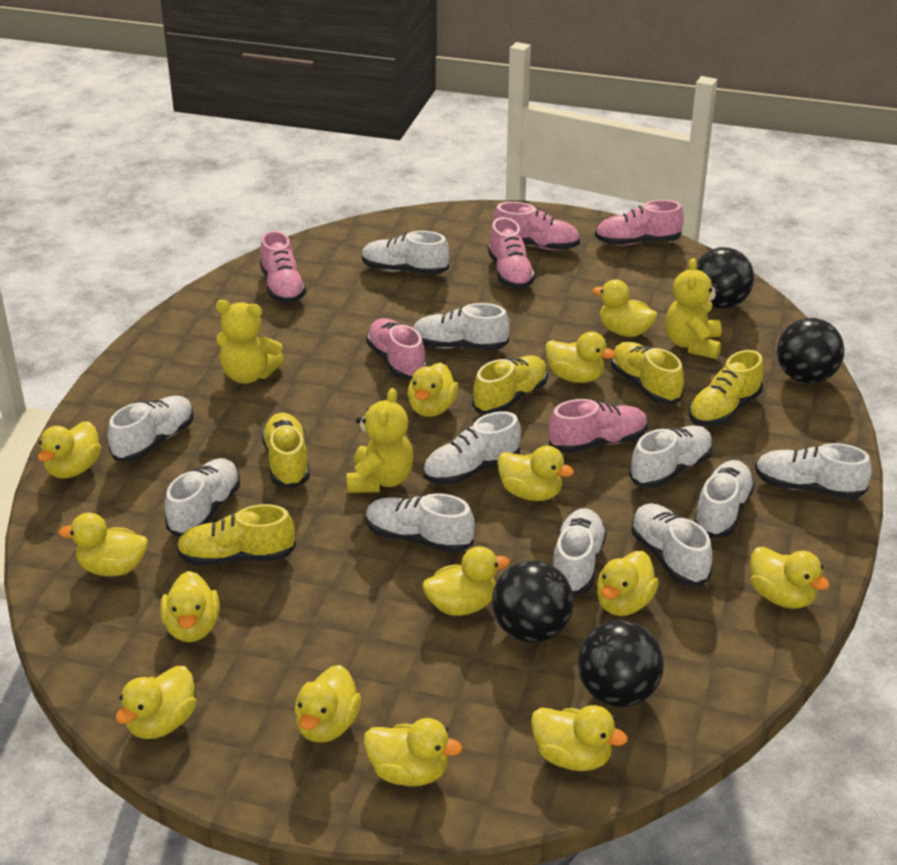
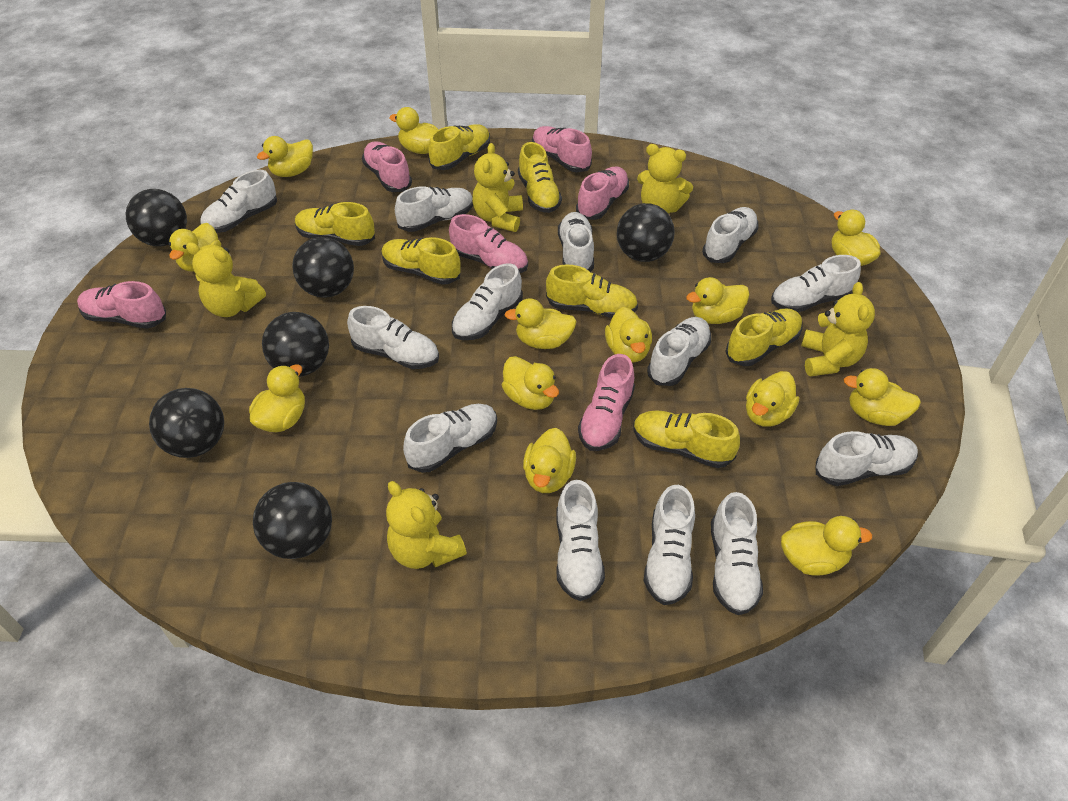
black ball: [492,561,574,643] [578,620,664,707] [696,247,754,309] [777,318,844,384] = 4 -> [126,189,187,246] [149,388,224,458] [253,482,332,559] [262,312,329,377] [292,237,354,298] [617,203,675,262] = 6
white shoe: [108,396,193,462] [165,458,240,537] [362,231,449,275] [366,493,475,553] [413,303,510,350] [423,411,521,485] [553,508,607,595] [629,425,713,488] [631,503,712,586] [694,460,755,538] [755,443,872,500] = 11 -> [200,170,277,233] [347,306,439,369] [395,186,473,232] [403,404,497,473] [452,264,523,340] [556,480,605,601] [558,212,594,272] [644,485,695,605] [647,317,711,386] [702,207,758,263] [711,492,763,615] [771,255,861,312] [816,431,918,486] = 13
yellow duck: [38,421,101,479] [59,513,148,577] [116,666,196,739] [160,571,220,642] [294,665,361,743] [364,718,462,786] [408,363,458,417] [423,546,510,616] [497,446,574,501] [531,705,628,771] [545,332,616,383] [592,279,658,337] [597,551,659,616] [750,547,830,609] = 14 -> [169,223,221,272] [249,364,305,432] [257,136,313,177] [390,107,438,154] [502,356,559,410] [504,298,577,349] [523,428,576,493] [605,307,652,363] [686,277,750,324] [746,371,799,427] [781,516,872,576] [832,210,881,266] [844,368,921,426] = 13
yellow shoe: [176,504,296,566] [261,413,310,489] [472,356,548,414] [611,342,684,404] [689,350,764,426] = 5 -> [295,202,375,246] [381,237,461,285] [428,124,490,170] [518,142,562,213] [546,265,638,318] [633,410,740,468] [725,308,802,366] = 7
yellow teddy bear: [216,300,284,384] [347,388,414,493] [665,258,721,359] = 3 -> [186,242,266,317] [386,481,467,569] [472,143,523,232] [637,144,693,214] [801,282,875,376] = 5

